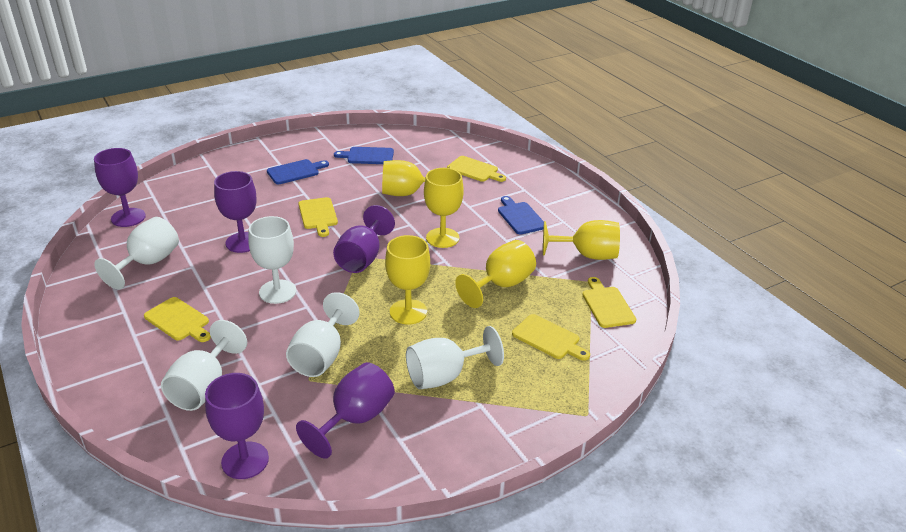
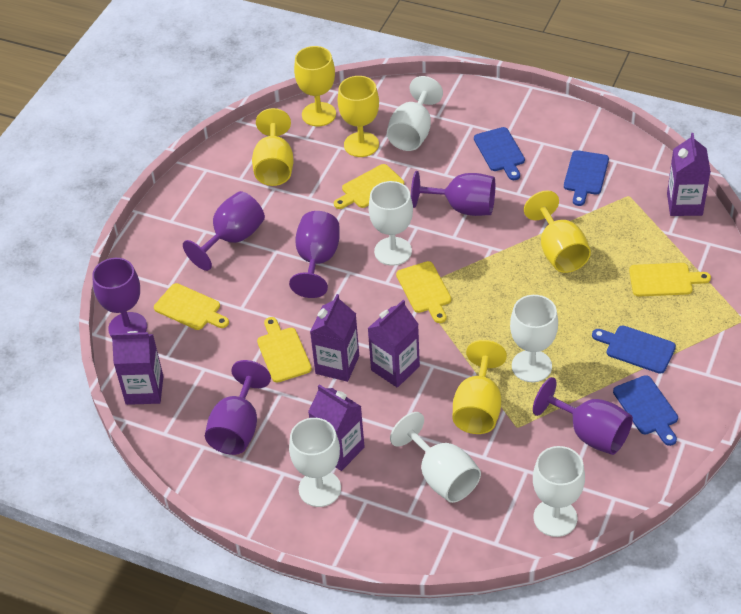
blue cutting board: [267,159,329,184] [334,147,394,164] [498,196,544,235] = 3 -> [474,127,525,180] [564,150,609,206] [592,325,676,374] [613,375,678,446] = 4
purple carton: none = 0 -> [111,331,163,405] [308,384,365,471] [310,294,359,382] [367,300,420,388] [667,133,711,216] = 5
purple goblet: [94,148,146,227] [205,373,269,479] [214,171,257,253] [296,362,395,459] [333,205,395,273] = 5 -> [92,258,147,338] [183,191,265,271] [205,360,271,455] [289,211,340,298] [411,171,495,216] [533,377,633,455] = 6
white goblet: [94,217,179,290] [161,320,247,411] [248,216,296,304] [286,292,360,377] [406,326,504,389] = 5 -> [289,418,341,507] [368,181,413,266] [387,76,443,151] [390,412,481,503] [510,295,558,382] [533,446,585,537] = 6

